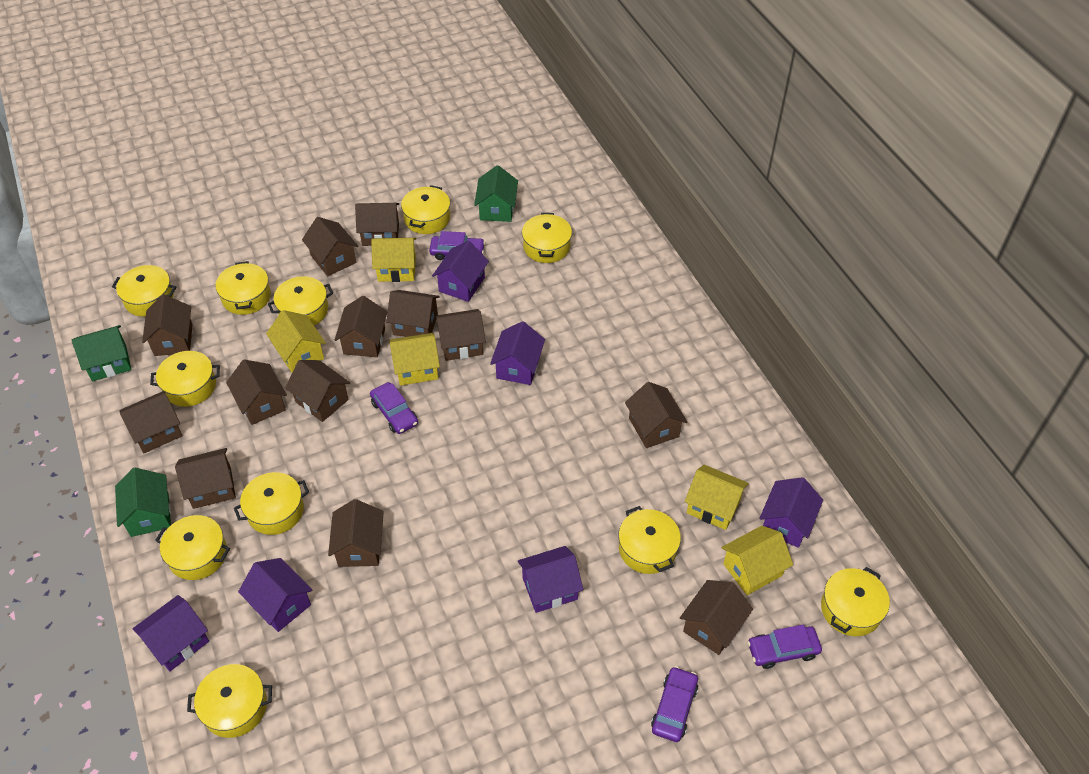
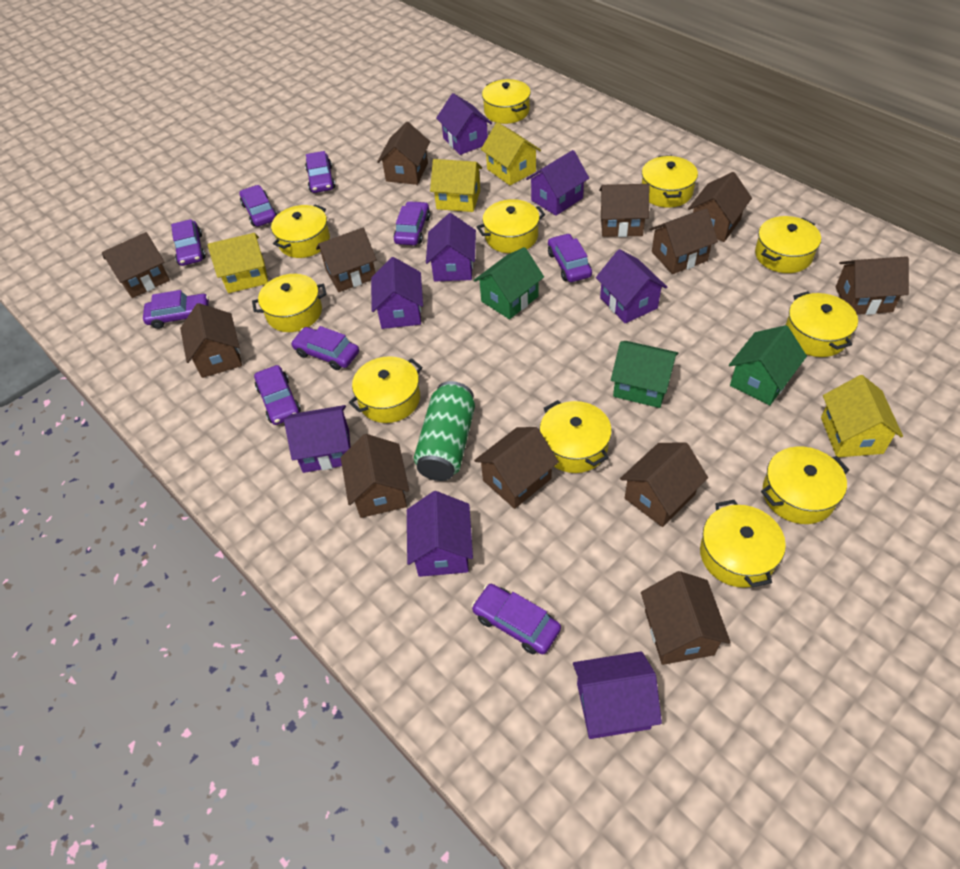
brown house: [119,391,183,453] [142,294,193,356] [175,448,236,509] [226,359,287,425] [285,360,350,422] [302,217,358,276] [328,499,384,567] [335,296,388,357] [355,203,399,246] [386,290,440,337] [435,309,486,361] [625,382,688,448] [680,580,753,655] = 13 -> [102,232,170,298] [180,303,242,378] [316,228,377,292] [341,434,409,518] [377,122,430,185] [474,427,559,509] [599,184,649,237] [620,442,708,527] [641,571,731,665] [650,208,718,274] [688,172,752,242] [836,256,909,315] = 12
green can: none = 0 -> [414,381,475,481] = 1
purple car: [370,382,418,434] [429,231,485,260] [651,666,698,742] [748,625,822,669] = 4 -> [143,290,209,329] [171,219,206,266] [240,185,277,226] [254,365,301,425] [291,326,359,370] [305,151,335,193] [394,201,430,245] [472,584,561,655] [548,233,592,282] = 9
purple house: [133,595,209,671] [238,558,312,632] [432,241,489,302] [490,321,545,385] [518,546,583,613] [759,477,823,548] = 6 -> [284,405,350,473] [371,257,423,329] [407,491,473,577] [426,213,476,281] [436,93,492,155] [526,150,589,216] [573,651,662,739] [596,249,667,324] = 8
yellow house: [266,310,326,373] [371,238,416,282] [389,333,440,386] [685,465,749,530] [721,526,793,595] = 5 -> [207,233,268,293] [430,159,482,212] [481,122,541,186] [821,375,903,457] = 4

